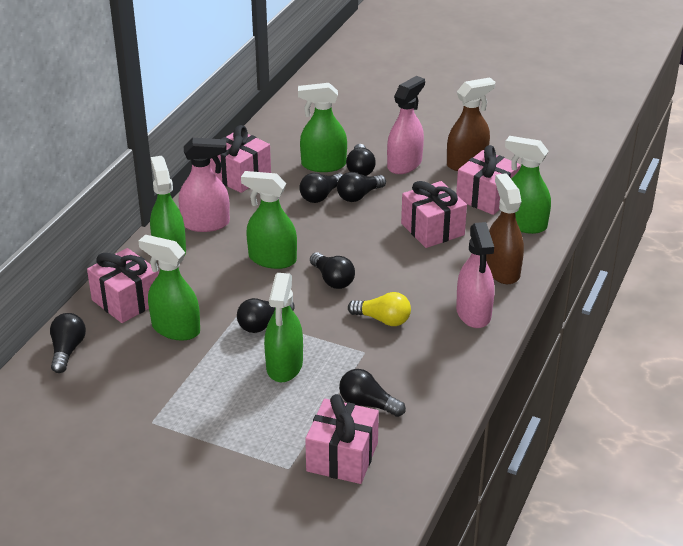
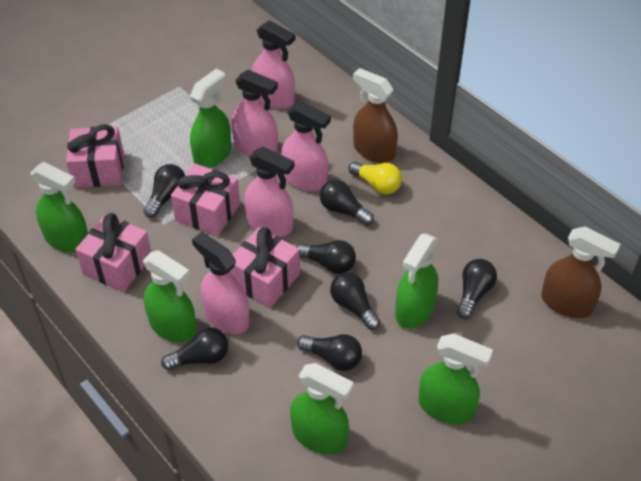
pink gift: [87,248,159,323] [210,125,271,193] [305,394,379,484] [401,181,467,248] [456,145,521,215] = 5 -> [66,124,124,188] [75,213,151,292] [171,164,240,236] [230,227,300,308] = 4
pink spray bottle: [179,138,230,232] [387,76,425,174] [456,222,494,328] = 3 -> [192,232,250,334] [231,70,278,156] [244,147,294,237] [252,20,296,109] [281,101,331,191] = 5

